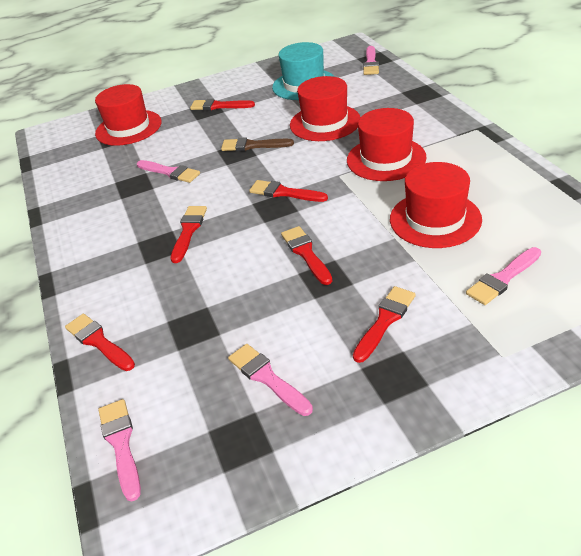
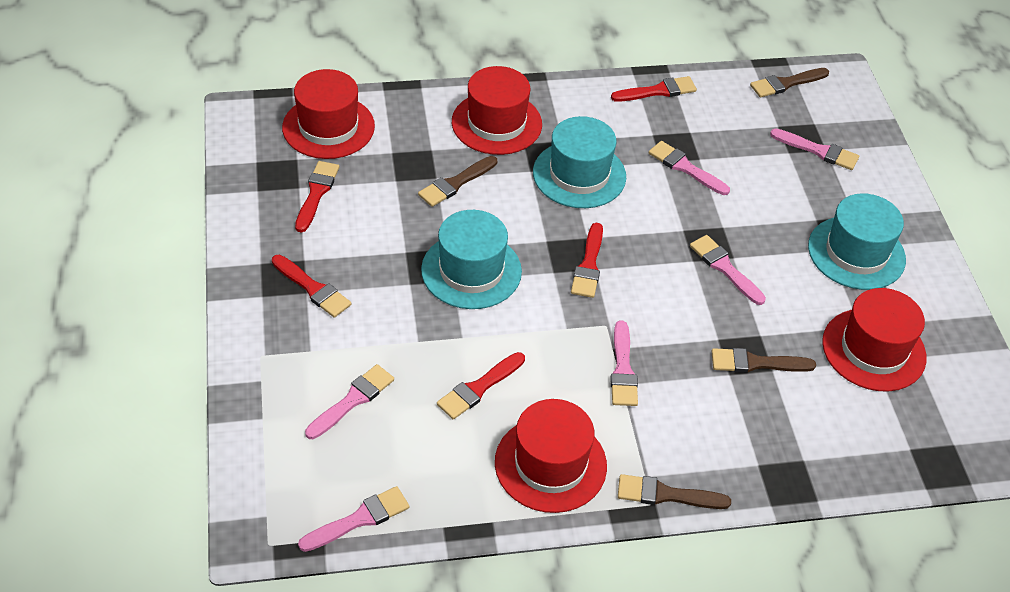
brown brush: [221,137,294,151] = 1 -> [418,156,497,207] [618,474,731,509] [712,348,816,373] [750,68,829,98] = 4
pink brush: [98,399,141,501] [137,160,200,183] [228,344,313,416] [363,46,379,75] [466,247,541,305] = 5 -> [298,486,410,552] [305,364,394,439] [610,320,638,406] [649,141,730,195] [690,235,766,305] [770,129,859,170] = 6
red brush: [65,313,135,371] [171,206,207,263] [190,99,255,110] [249,180,328,202] [281,226,332,285] [353,286,416,363] = 6 -> [272,255,351,318] [295,161,339,233] [437,352,525,419] [571,223,603,298] [611,76,697,102] = 5
turquoise hat: [272,42,335,100] = 1 -> [421,210,522,309] [533,116,626,208] [808,193,906,290] = 3

